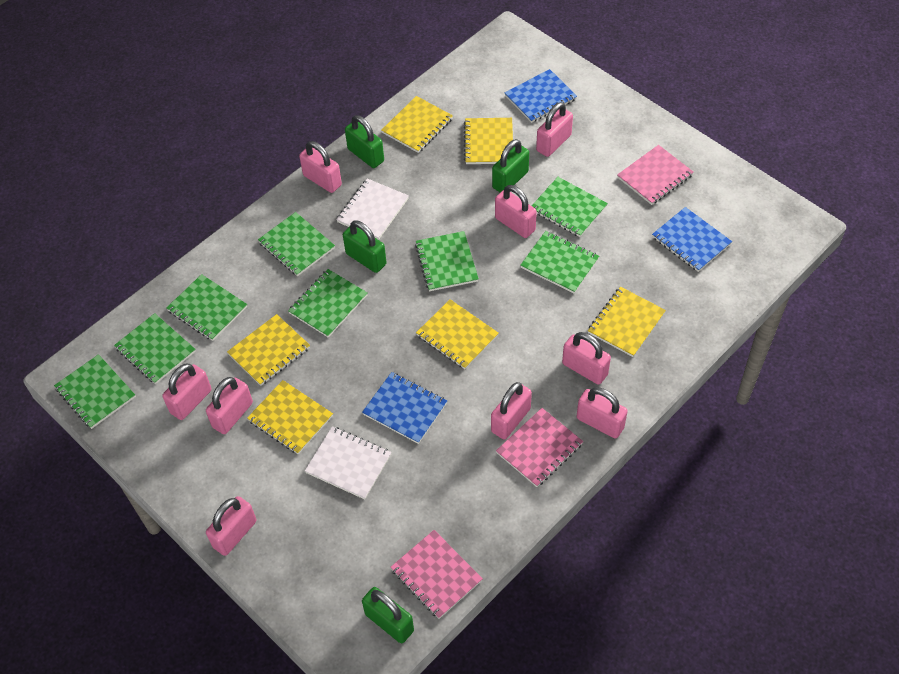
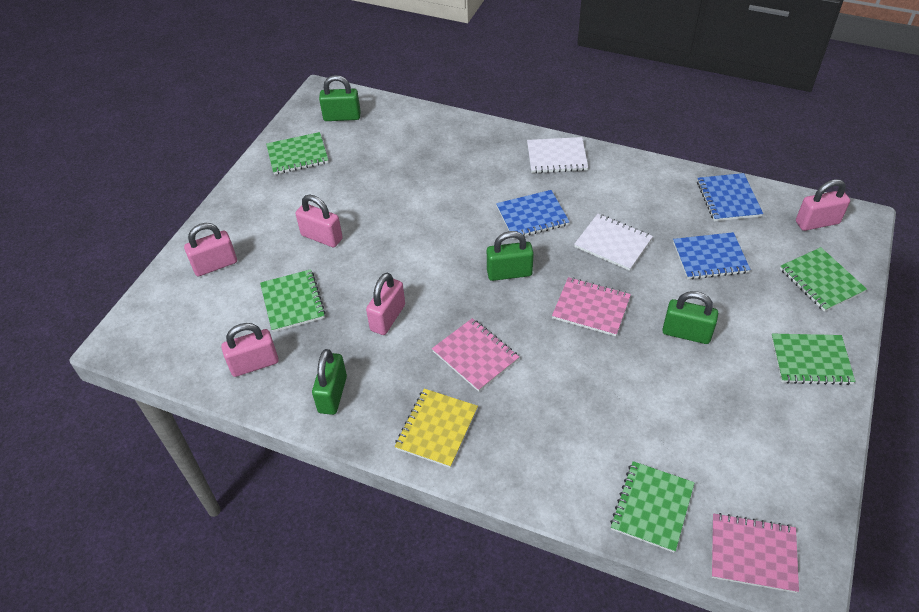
green notebook: [54,354,136,429] [114,313,196,384] [166,274,247,341] [258,212,335,276] [288,269,367,338] [415,231,479,291] [520,231,599,293] [532,177,608,237] = 8 -> [260,269,325,332] [266,132,329,175] [610,461,695,552] [771,334,855,385] [780,247,867,312] = 5
pink padlock: [162,364,212,420] [206,377,253,434] [206,496,257,556] [299,141,342,193] [491,382,532,440] [495,185,537,238] [536,102,573,157] [562,332,611,385] [576,387,628,439] = 9 -> [184,223,237,276] [221,323,279,377] [296,195,343,247] [366,273,405,335] [796,179,850,231] = 5
yellow notebook: [227,314,310,386] [247,380,333,454] [381,96,453,153] [416,299,499,369] [464,118,513,164] [588,287,666,357] = 6 -> [395,389,478,468] = 1

